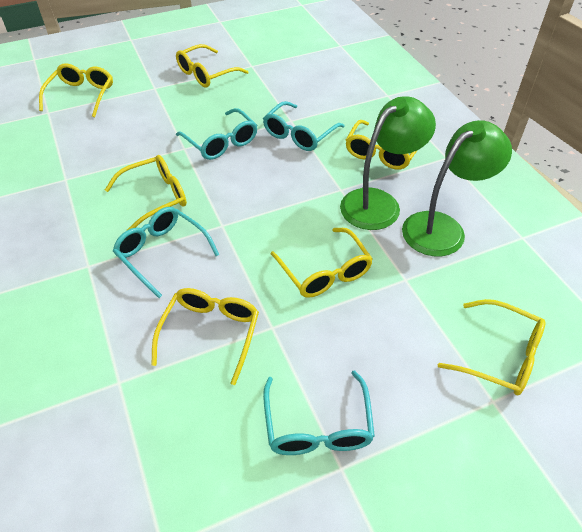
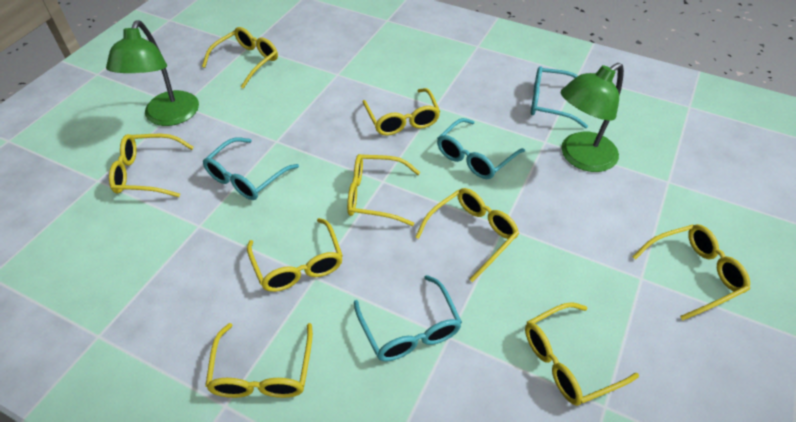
yellow glasses: [39,63,113,117] [105,155,187,230] [151,288,259,385] [176,44,249,87] [271,228,373,298] [346,120,418,170] [438,299,546,395] = 7 -> [109,134,194,197] [202,27,278,89] [205,323,313,398] [247,218,343,292] [347,154,420,226] [363,88,440,136] [415,188,519,282] [525,302,639,406] [632,224,750,321] = 9

